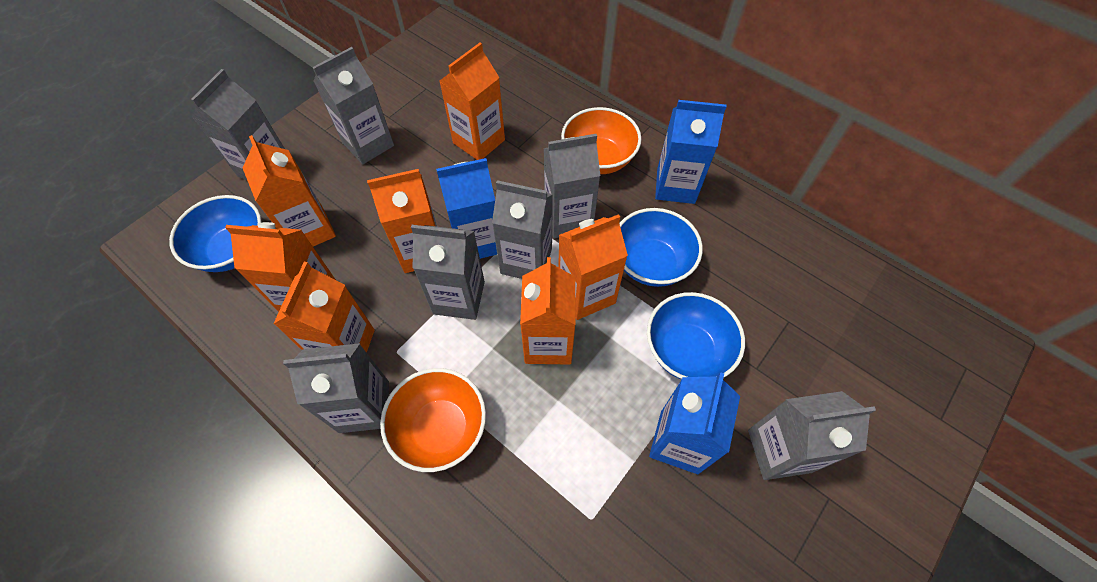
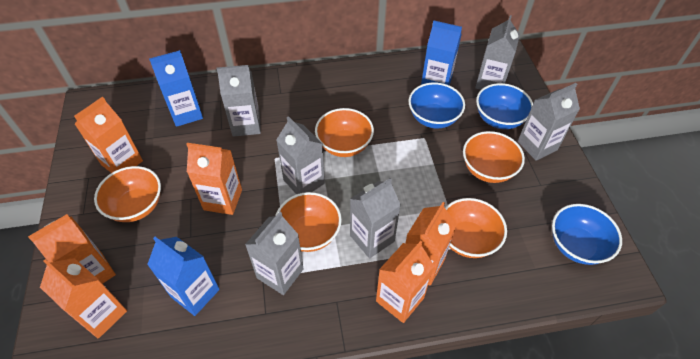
grey carton: [191,69,285,180] [283,343,389,433] [313,47,394,164] [411,225,485,320] [492,180,553,279] [544,134,600,238] [748,391,876,480] = 7 -> [217,65,261,137] [245,212,304,295] [276,116,325,194] [350,178,401,258] [475,15,520,90] [518,83,580,161] = 6
orange bowl: [380,368,486,472] [561,107,641,174] = 2 -> [94,166,161,222] [275,192,342,252] [315,108,374,157] [445,198,507,258] [463,131,525,183] = 5
orange carton: [225,222,336,312] [243,135,336,246] [274,262,375,353] [367,169,437,273] [440,43,505,160] [520,257,576,365] [558,214,628,320] = 7 -> [28,214,116,284] [40,258,127,339] [74,97,143,173] [186,143,242,215] [376,241,434,323] [406,202,457,285] = 6

